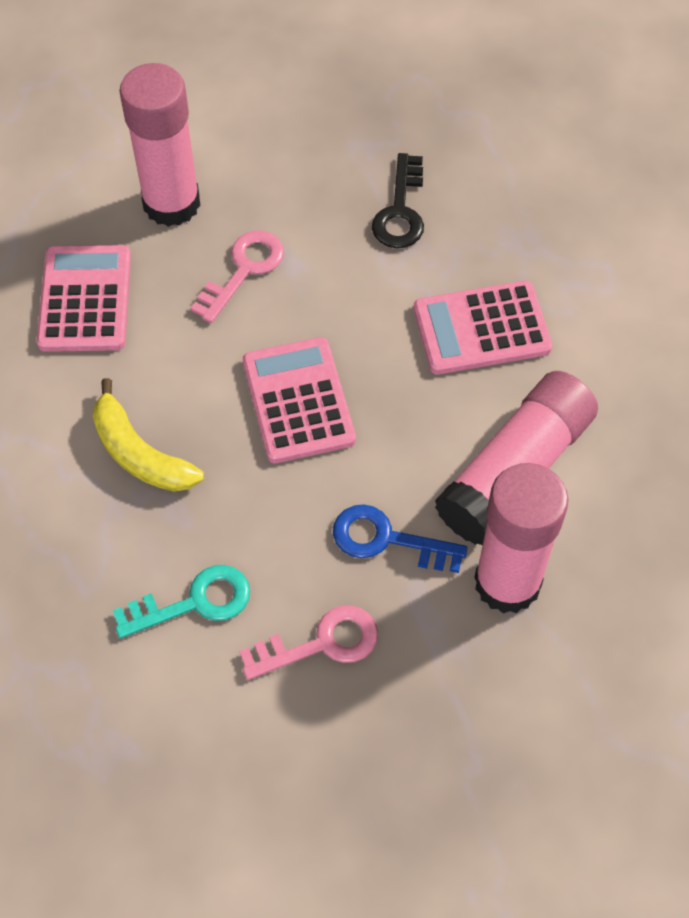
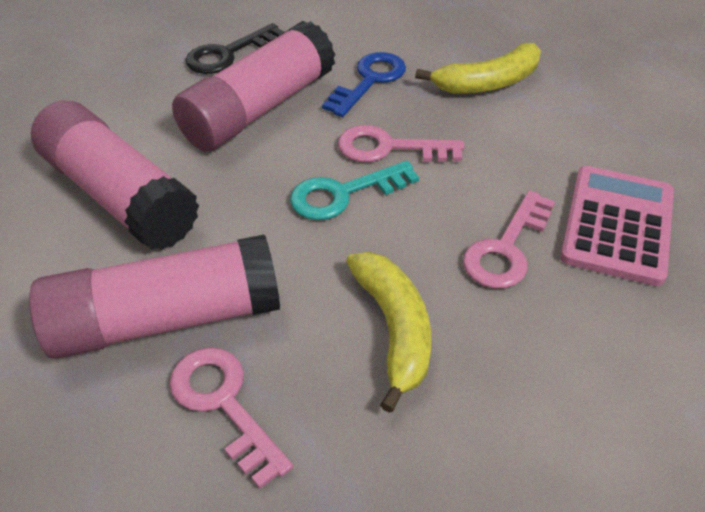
pink calculator: [37,245,131,352] [243,337,356,463] [413,281,552,375] = 3 -> [560,166,674,286] = 1
pink key: [191,231,284,323] [239,605,378,680] = 2 -> [169,347,293,489] [338,125,464,162] [463,191,555,289] = 3
yellow banana: [92,378,204,492] = 1 -> [346,252,431,413] [415,43,541,94] = 2

